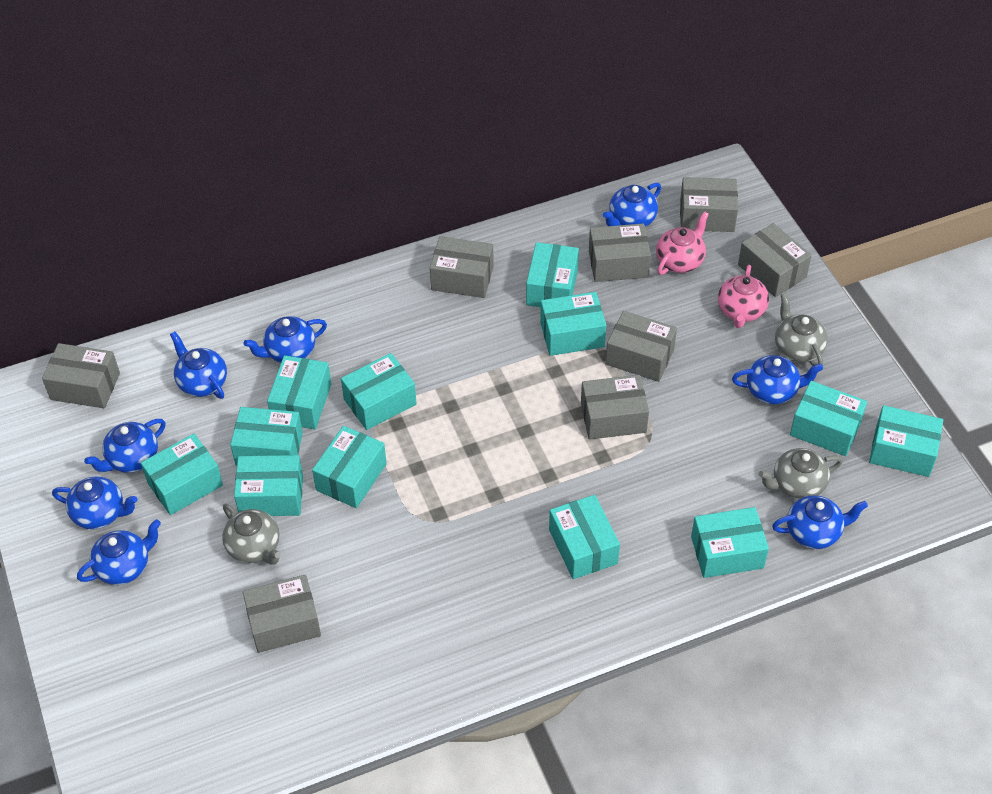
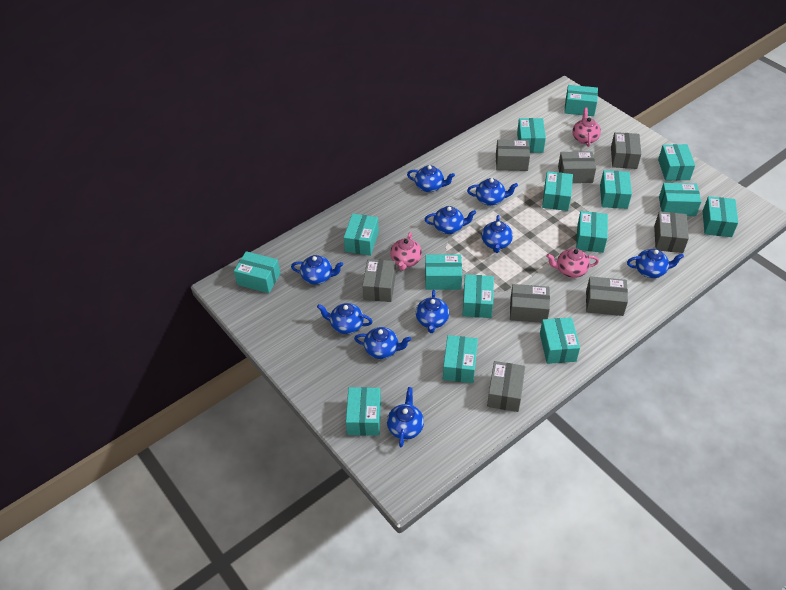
blue teapot: [52,476,138,529] [77,519,161,585] [84,419,166,473] [170,331,227,399] [244,316,327,363] [603,183,661,227] [732,355,823,404] [772,495,868,549] = 8 -> [291,255,343,285] [317,303,373,334] [354,327,411,359] [387,387,424,447] [407,165,455,192] [416,290,449,333] [425,206,476,234] [467,178,518,206] [481,215,513,253] [627,249,684,278] = 10
grey teapot: [222,504,281,565] [759,448,843,500] [775,293,828,366] = 3 -> none = 0
pink teapot: [656,211,709,275] [718,265,769,328] = 2 -> [390,232,422,271] [546,248,599,278] [573,107,601,147] = 3
turquoise box: [141,434,223,515] [230,407,303,466] [234,455,303,516] [267,355,331,429] [312,426,387,508] [341,353,417,430] [526,242,579,307] [540,292,606,356] [549,495,620,579] [691,507,769,578] [790,381,867,456] [869,405,943,477] = 12 -> [234,251,280,293] [344,214,379,256] [346,387,381,436] [425,255,462,290] [443,335,478,383] [463,275,494,318] [517,118,546,153] [540,317,580,364] [542,171,573,211] [564,85,598,116] [576,211,608,253] [600,170,632,209] [658,144,695,181] [659,183,701,216] [703,196,738,237] = 15

